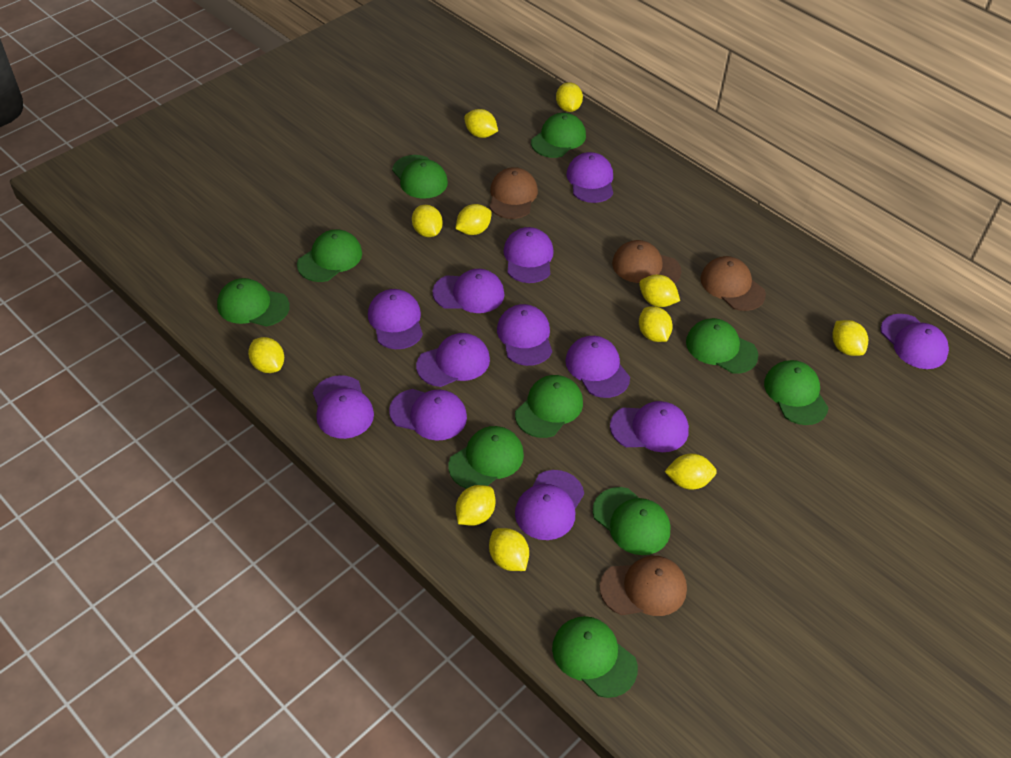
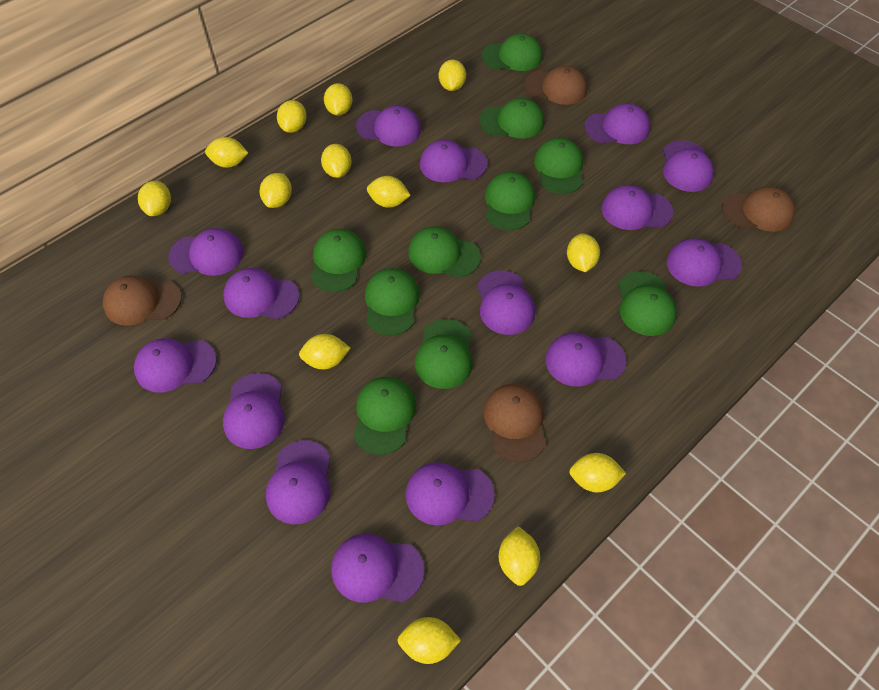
purple cap: [313,375,374,439] [368,289,423,349] [389,389,467,441] [416,333,490,387] [432,269,505,313] [497,304,552,366] [503,227,554,283] [515,470,584,540] [565,336,630,398] [567,152,613,203] [610,401,689,452] [880,314,949,369] = 12 -> [134,338,217,393] [169,228,244,276] [223,268,299,319] [223,373,285,449] [266,440,331,524] [331,534,424,602] [356,105,421,147] [406,462,495,526] [420,140,488,182] [477,270,535,335] [546,333,626,387] [584,103,650,144] [601,185,673,230] [663,140,714,192] [666,239,742,286] = 15
yellow lemon: [248,337,284,373] [412,205,443,237] [455,204,492,235] [456,485,495,526] [464,109,498,138] [489,528,529,571] [556,82,583,112] [639,275,680,307] [639,306,673,342] [665,453,717,490] [832,320,868,356] = 11 -> [138,181,171,216] [205,137,248,168] [260,173,292,208] [277,100,306,133] [299,334,350,369] [321,144,352,178] [324,83,352,116] [367,176,411,208] [397,617,461,664] [439,59,466,91] [499,526,540,586] [567,233,600,272] [569,453,626,492] = 13

